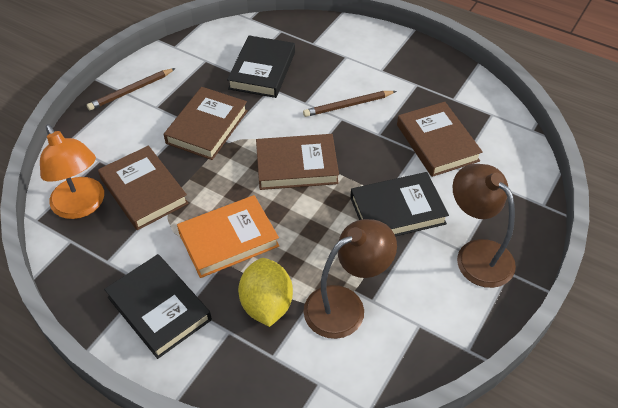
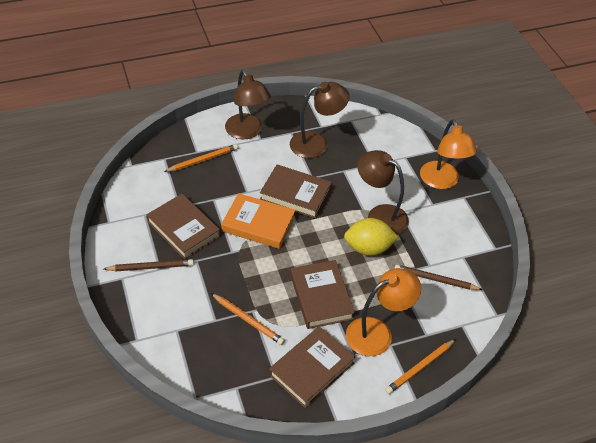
black book: [104,254,212,359] [227,35,295,98] [350,172,449,236] = 3 -> none = 0
brown lamp: [304,219,397,339] [453,164,516,288] = 2 -> [225,70,271,139] [290,82,350,158] [357,150,409,235] = 3
orange lamp: [40,124,104,219] = 1 -> [346,268,421,356] [420,119,477,189] = 2
orange pencil: none = 0 -> [164,144,238,172] [211,293,285,345] [385,339,456,394] = 3

